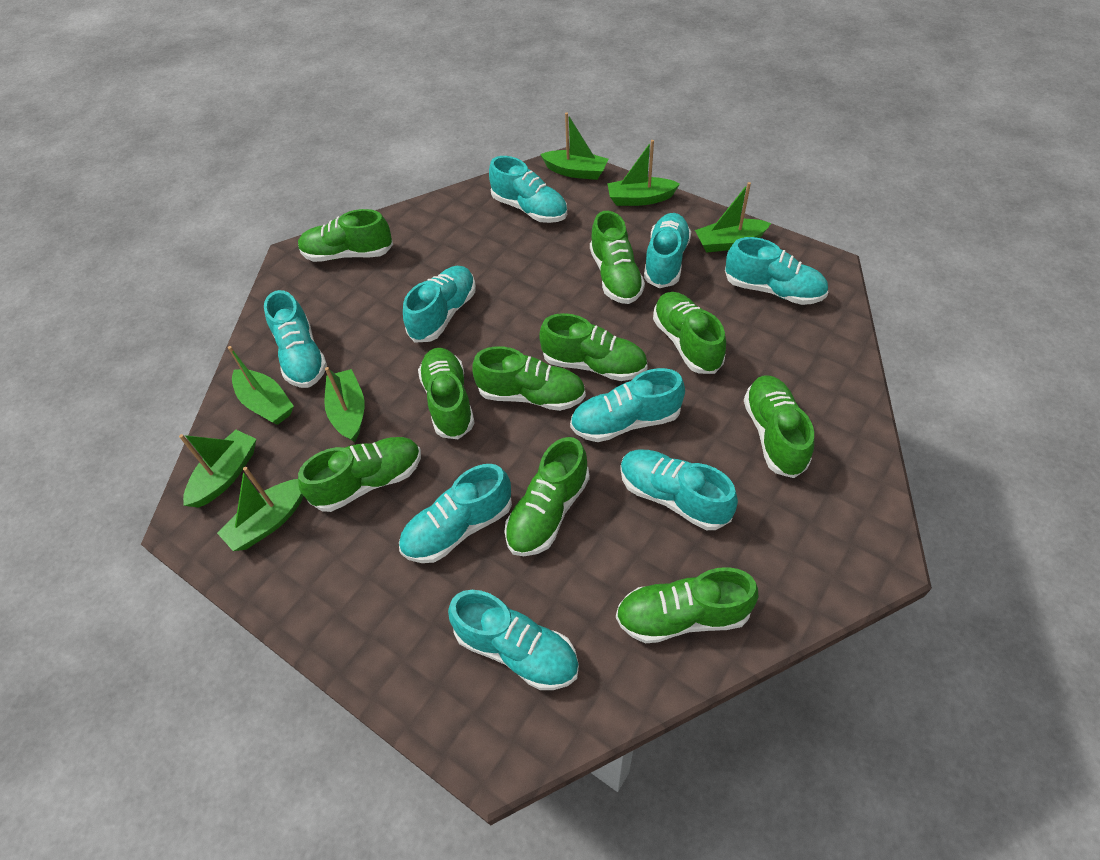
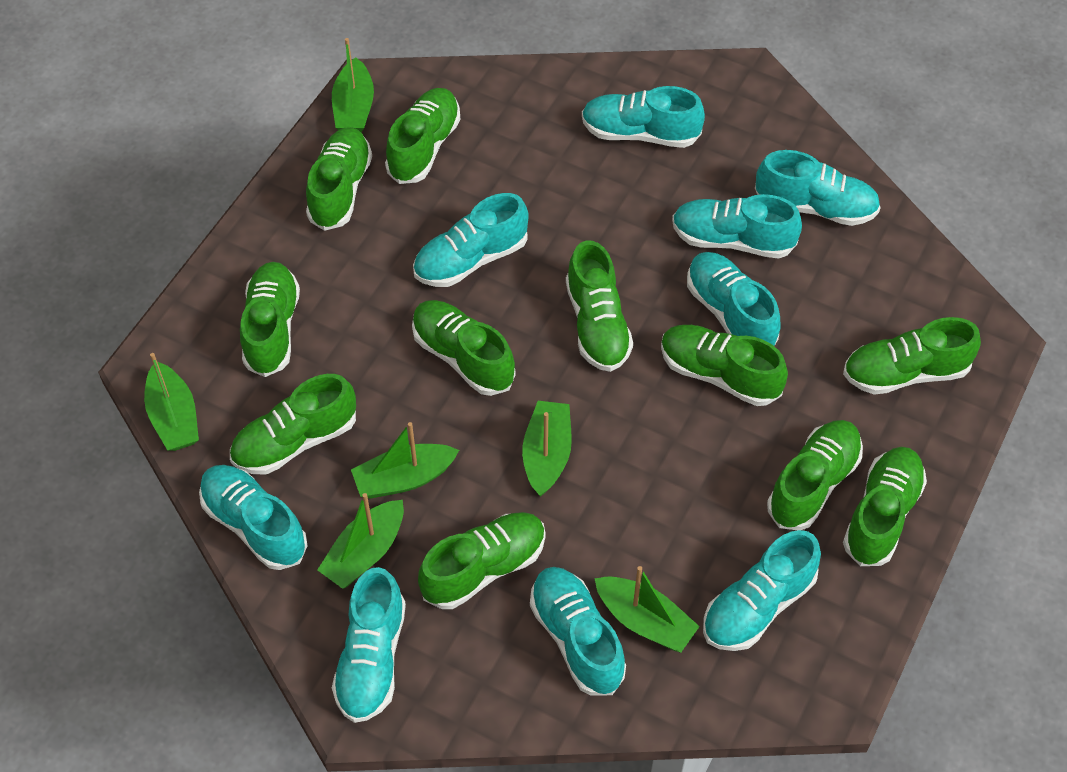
green boat: [179,430,256,508] [217,467,303,551] [228,346,294,425] [324,367,365,442] [540,112,608,180] [607,140,680,206] [695,182,771,253] = 7 -> [144,353,199,451] [317,493,404,589] [332,38,374,132] [351,422,459,499] [522,401,572,496] [594,566,700,653] = 6
green shoe: [298,209,393,262] [298,437,421,512] [418,348,475,439] [472,346,586,411] [504,437,589,556] [539,313,648,381] [590,211,645,304] [616,567,758,643] [653,292,726,374] [744,375,814,478] = 10 -> [230,374,356,475] [240,262,300,377] [306,127,372,231] [385,88,460,184] [412,300,515,396] [418,512,546,609] [566,241,633,372] [661,325,788,406] [767,420,863,530] [843,317,981,395] [843,447,927,566] = 11

